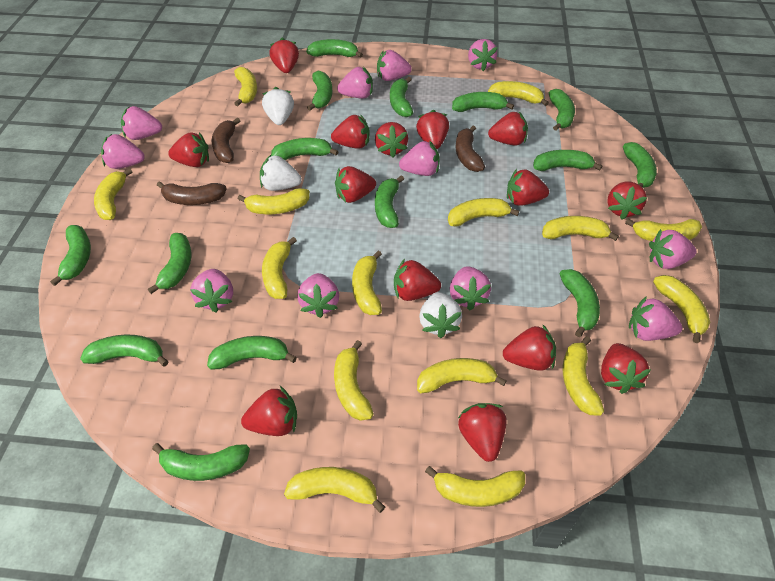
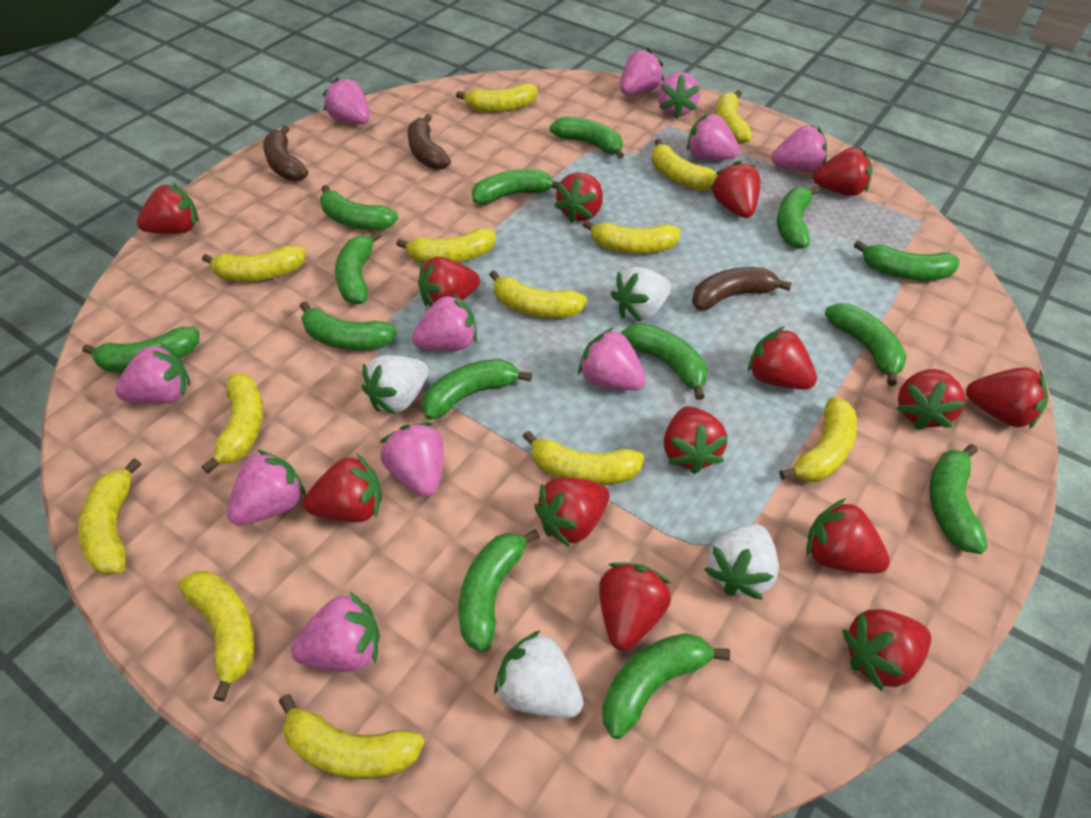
green banana: [50,225,91,286] [80,335,169,367] [148,233,191,294] [152,443,250,481] [207,336,297,370] [271,138,339,160] [306,39,363,58] [307,71,333,111] [375,175,404,228] [390,77,413,117] [452,92,514,112] [533,150,602,171] [549,89,575,131] [560,269,600,337] [623,142,657,188] = 15 -> [82,327,200,372] [300,301,397,351] [320,185,399,230] [335,230,382,304] [422,359,532,420] [458,529,540,652] [472,169,560,205] [550,116,624,159] [602,633,730,739] [621,323,707,400] [777,186,820,249] [825,303,907,386] [854,240,959,281] [929,444,987,554] = 14
white strawberry: [260,154,302,191] [262,87,294,125] [419,292,462,338] = 3 -> [362,355,429,415] [494,630,583,718] [611,267,671,321] [704,524,779,600] = 4
yellow banana: [94,168,133,220] [234,67,257,106] [238,188,310,214] [262,237,297,299] [284,467,385,513] [334,340,374,421] [352,251,382,315] [417,358,507,393] [425,466,525,507] [448,198,519,226] [488,81,549,106] [542,216,619,241] [563,336,604,416] [625,218,702,241] [653,275,710,343] = 15 -> [78,458,141,575] [178,571,255,701] [202,245,306,281] [202,374,264,473] [279,694,425,779] [396,228,495,263] [456,83,537,112] [489,270,587,318] [523,430,645,485] [583,220,681,254] [652,139,718,191] [715,90,752,144] [780,397,857,482] = 13

